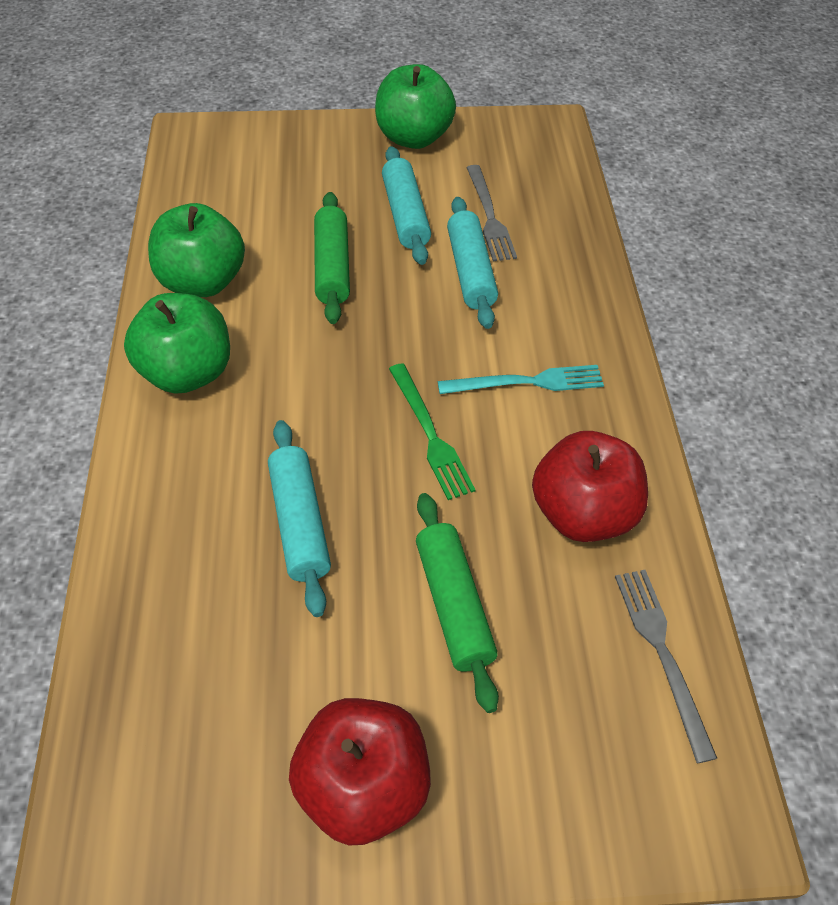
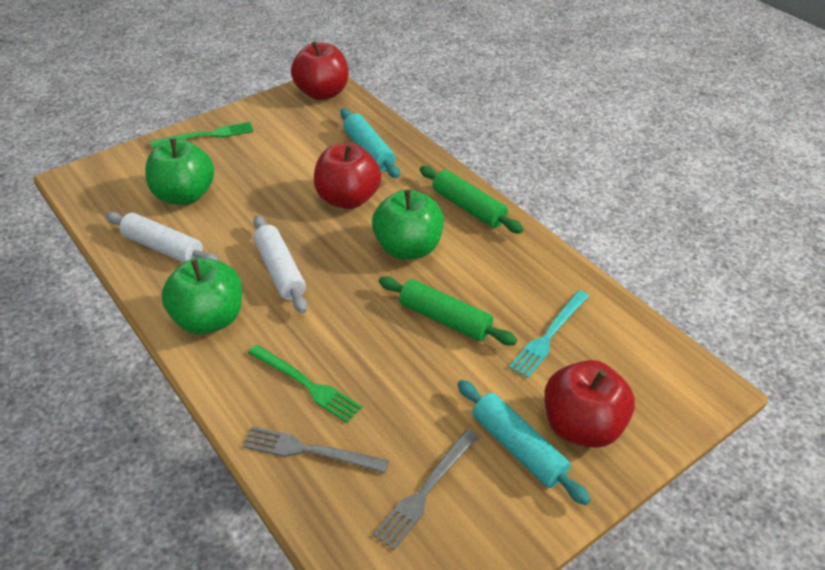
green fork: [389,363,476,500] = 1 -> [150,122,254,148] [248,345,362,423] = 2
red apple: [289,698,431,846] [532,431,648,542] = 2 -> [291,41,348,100] [314,143,381,209] [544,360,635,448] = 3
turquoise rolling pin: [268,420,331,617] [382,146,431,265] [447,197,498,329] = 3 -> [340,108,400,178] [457,380,591,505] = 2
white rolling pin: none = 0 -> [105,212,219,263] [253,215,307,313] = 2

